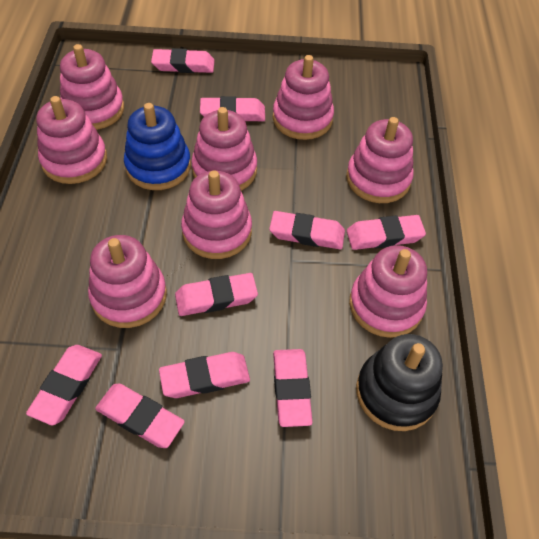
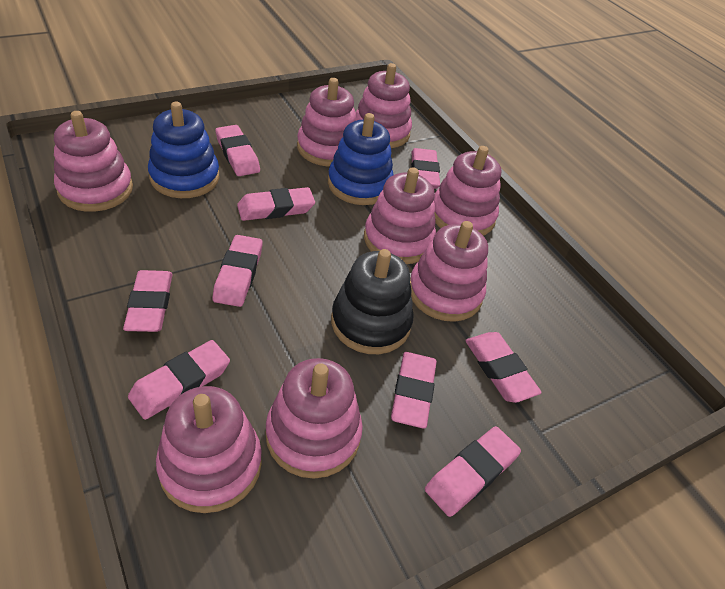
blue stacking toy: [124,103,191,190] = 1 -> [148,102,219,198] [328,113,394,205] = 2

